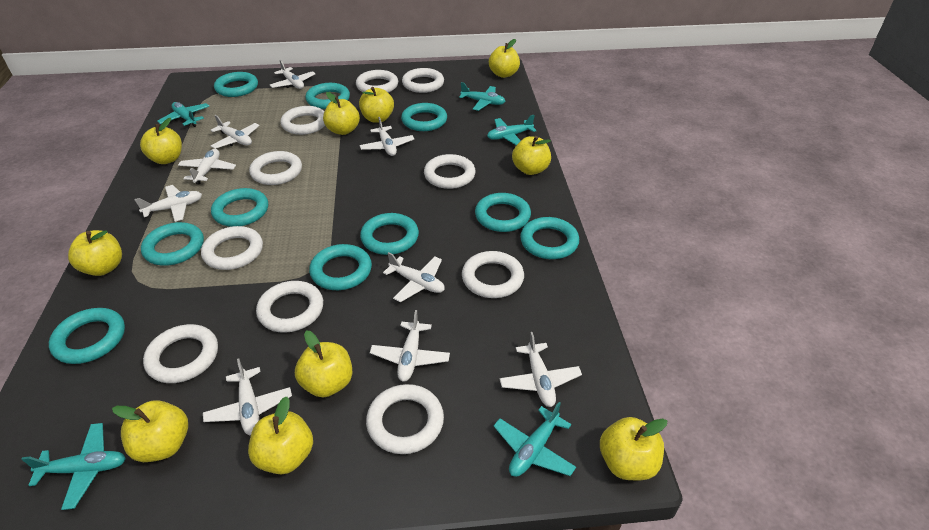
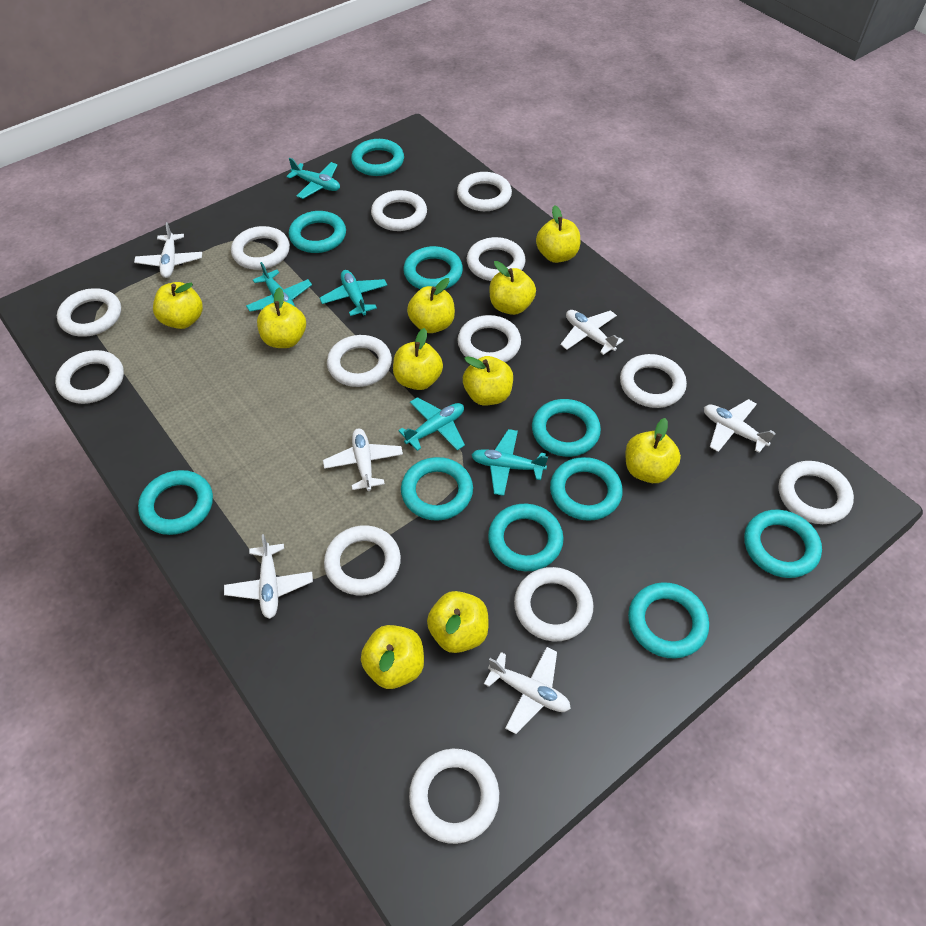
white plane: [135,185,202,222] [178,149,236,185] [203,358,292,436] [211,115,259,149] [269,60,316,89] [359,117,414,156] [370,310,450,382] [383,252,445,302] [500,332,582,407] = 9 -> [134,222,202,278] [224,534,313,619] [323,428,403,491] [484,647,571,734] [560,310,624,355] [704,399,775,453] = 6
white ring: [143,324,218,383] [201,226,263,270] [249,151,302,185] [256,281,323,333] [281,106,325,135] [356,70,398,93] [366,384,444,454] [402,68,444,93] [424,154,476,189] [462,251,524,298] = 10 -> [55,350,124,404] [57,288,121,337] [231,226,290,270] [324,525,401,595] [327,335,392,387] [371,190,427,231] [409,749,499,844] [457,172,512,211] [458,315,521,362] [467,237,526,281] [514,567,594,641] [620,354,687,408] [778,461,854,524] = 13

